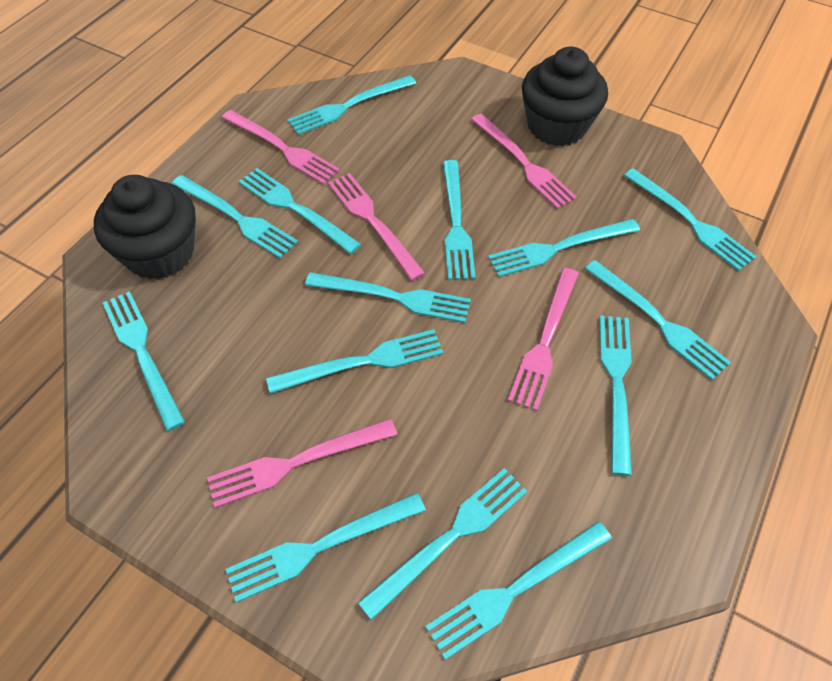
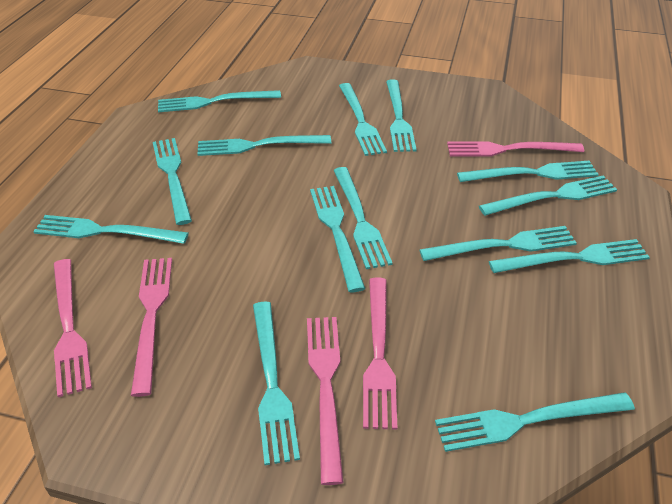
black cupcake: [94,175,196,280] [522,47,608,146] = 2 -> none = 0

